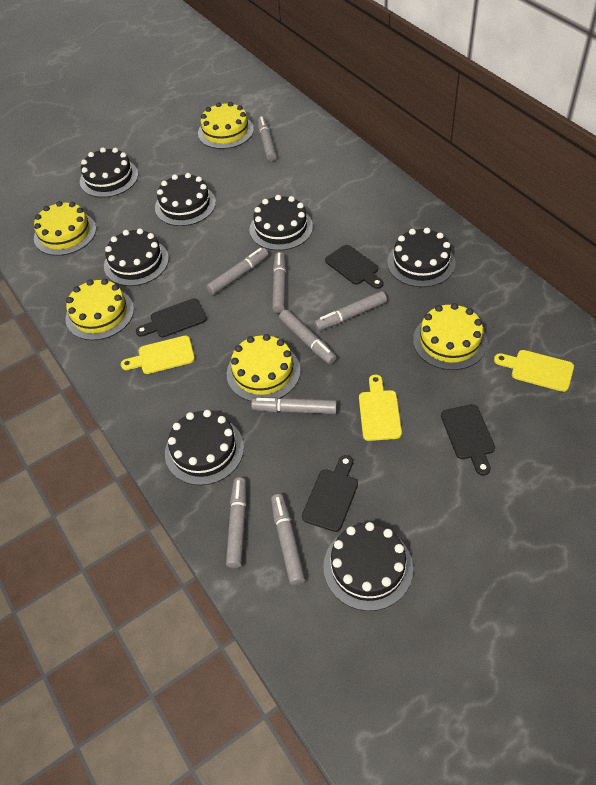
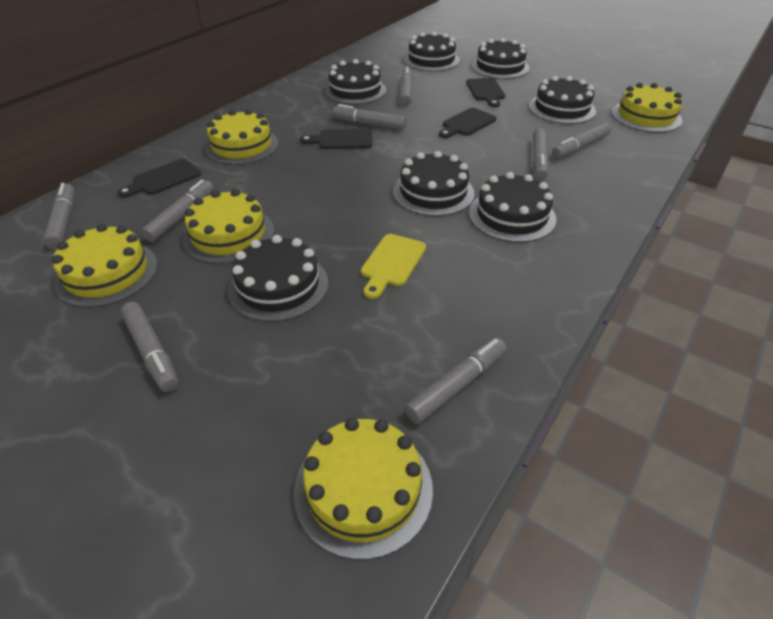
yellow cutting board: [121,336,195,374] [359,374,402,441] [494,350,574,392] = 3 -> [361,234,426,299] = 1

